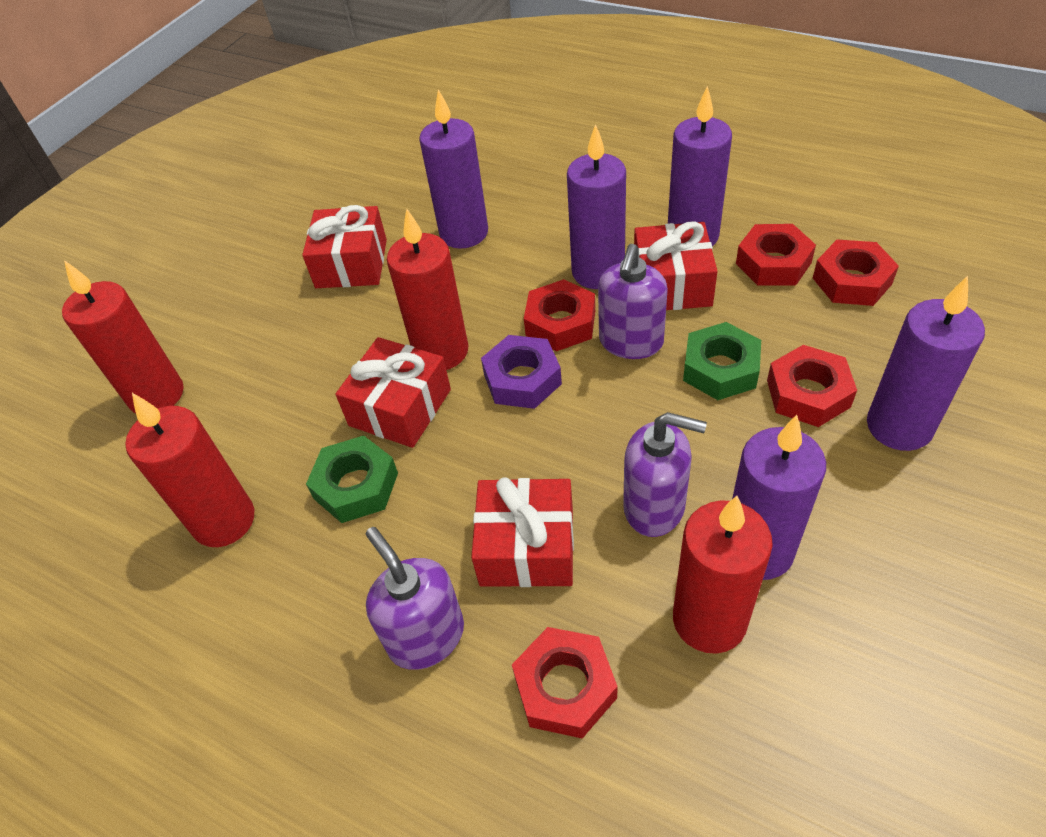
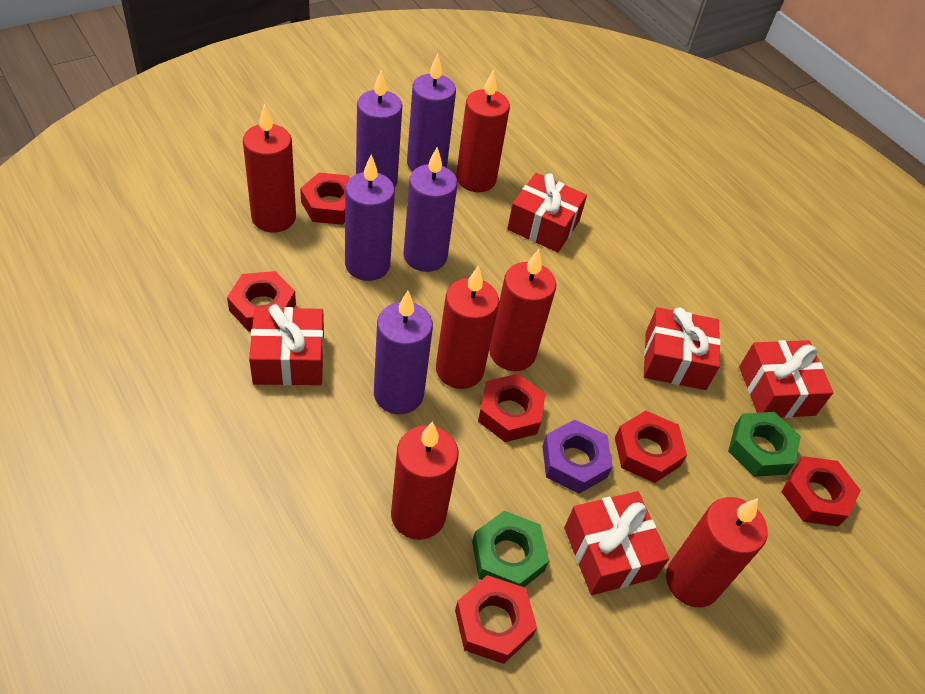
purple soap dispenser: [366,527,464,670] [598,244,668,359] [623,412,707,537] = 3 -> none = 0
red candle: [62,260,183,413] [125,393,254,547] [387,208,469,370] [673,496,773,654] = 4 -> [243,104,296,232] [391,421,459,540] [436,265,499,389] [456,70,510,192] [489,249,556,371] [666,497,768,607] = 6
red gift: [302,205,387,288] [335,337,451,448] [471,477,574,587] [634,221,718,310] = 4 -> [249,304,324,386] [507,173,587,252] [564,491,669,595] [644,307,721,390] [739,340,834,418] = 5
red nut: [512,627,617,739] [524,279,595,352] [736,224,816,285] [767,345,857,427] [813,239,899,306] = 5 -> [227,271,296,331] [300,172,350,225] [455,575,537,664] [478,374,546,442] [615,411,687,483] [781,456,861,526] = 6

